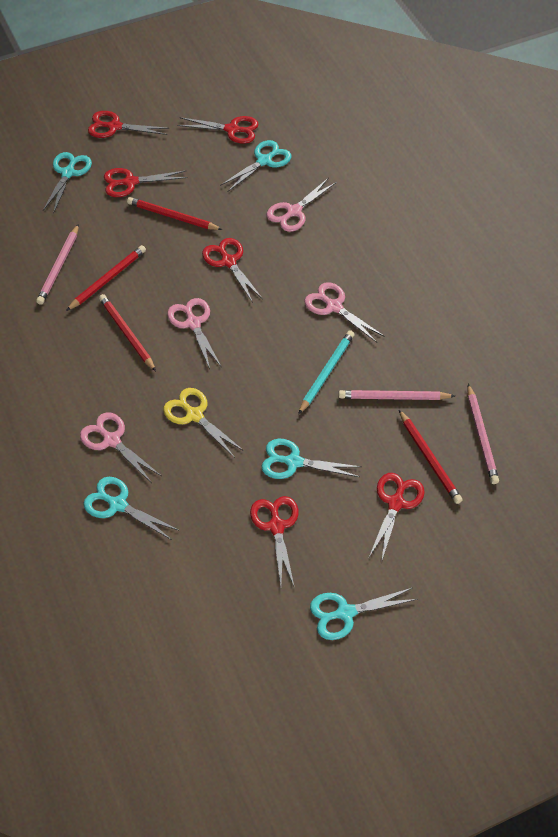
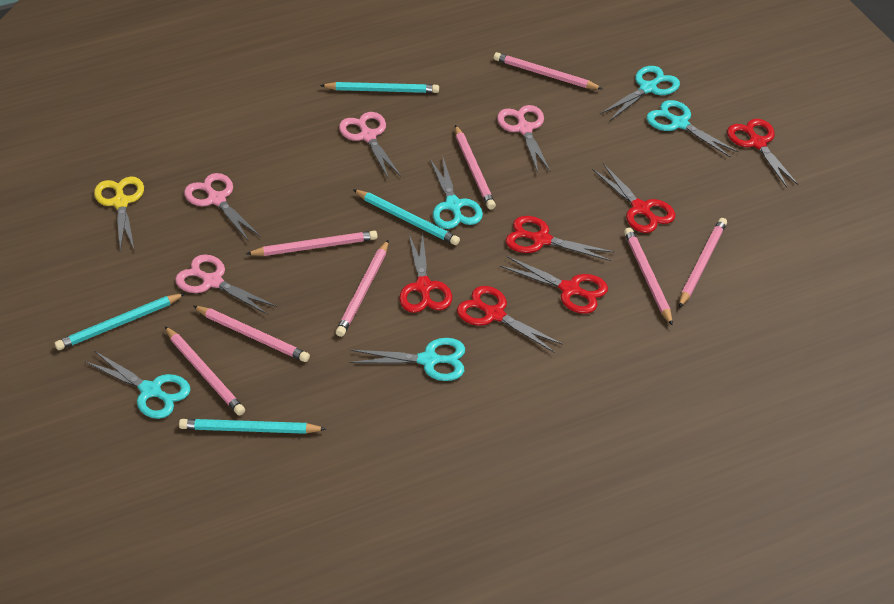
pink pencil: [36,224,79,305] [338,390,455,400] [468,384,499,484] = 3 -> [165,326,245,415] [193,306,310,362] [246,231,378,256] [336,240,388,337] [455,125,496,209] [494,52,603,89] [624,227,673,326] [679,218,727,308] = 8
red pencil: [66,245,146,311] [99,294,156,371] [127,197,222,230] [399,410,462,504] = 4 -> none = 0
turquoise pencil: [298,330,355,415] = 1 -> [55,293,186,350] [179,419,326,434] [320,82,439,93] [353,189,460,245] = 4

